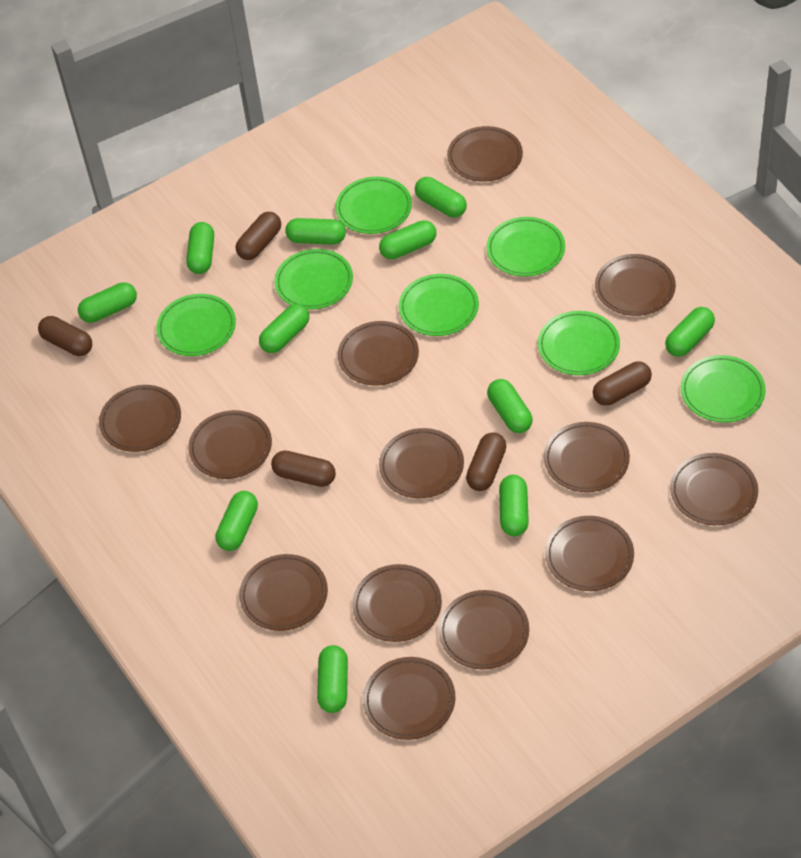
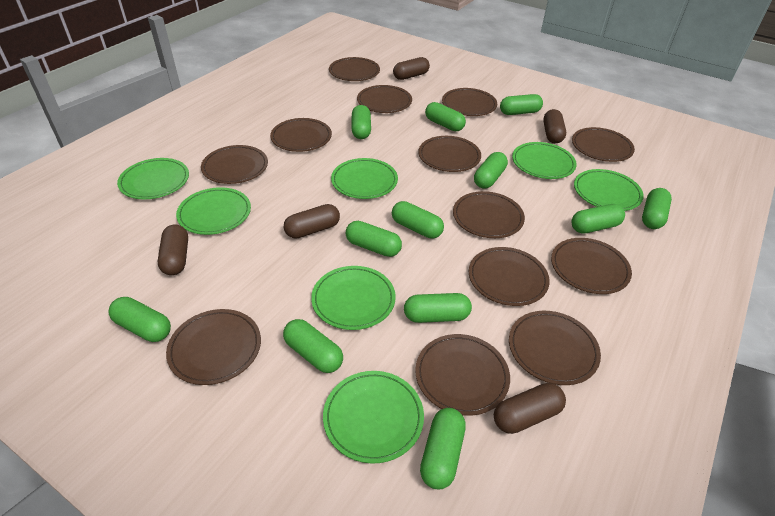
green capsule: [78,282,137,323] [186,222,214,274] [216,491,258,551] [259,304,309,353] [285,218,346,245] [317,645,348,713] [379,220,436,259] [415,177,467,218] [487,379,533,433] [499,475,529,536] [665,307,715,357] = 11 -> [108,297,171,342] [283,319,343,373] [346,221,402,257] [352,105,371,139] [392,201,444,239] [404,293,472,323] [420,408,466,489] [425,102,466,131] [474,152,508,189] [500,94,543,115] [571,204,625,234] [642,188,672,229] = 12

